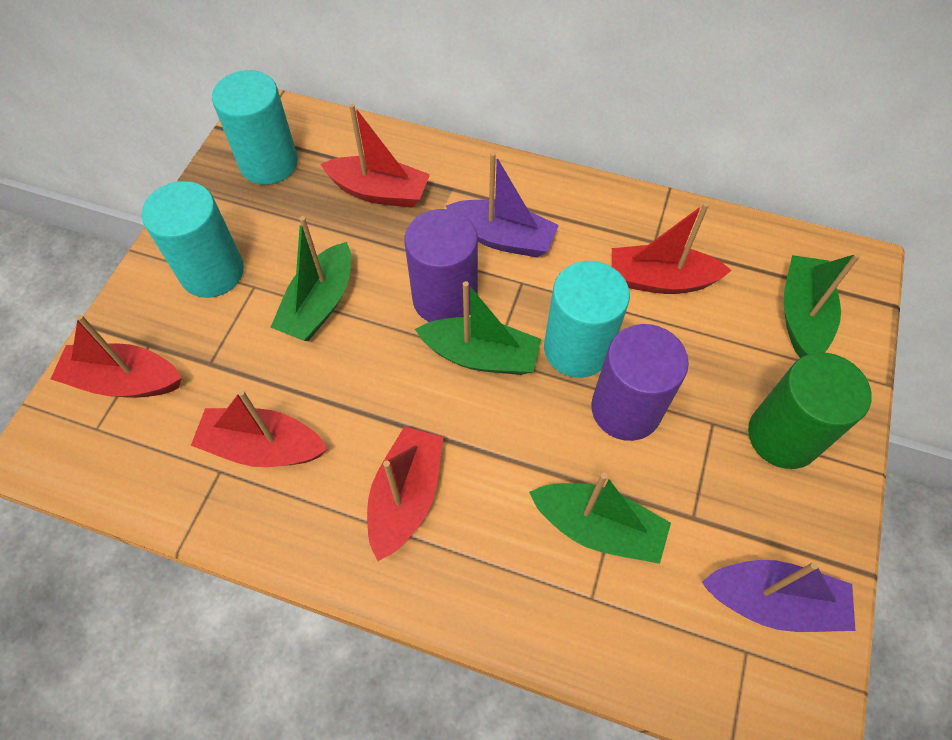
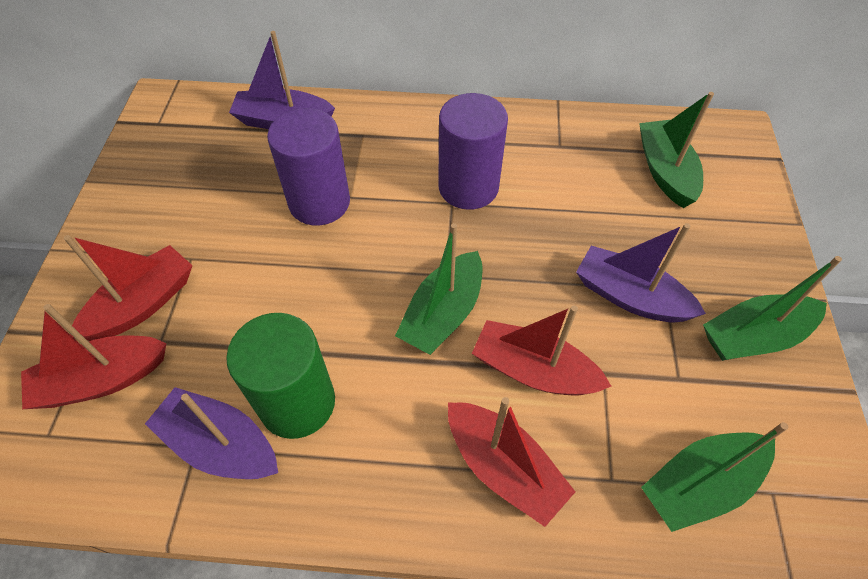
purple boat: [446,152,559,258] [702,560,856,632] = 2 -> [145,387,278,479] [229,31,335,129] [576,223,706,323] = 3
red boat: [51,315,182,398] [191,390,327,467] [321,104,430,208] [367,426,443,561] [612,202,732,294] = 5 -> [21,304,167,409] [64,235,193,341] [448,397,575,527] [472,305,611,396] = 4
turquoise cylinder: [142,181,244,298] [212,70,298,185] [544,261,630,378] = 3 -> none = 0

